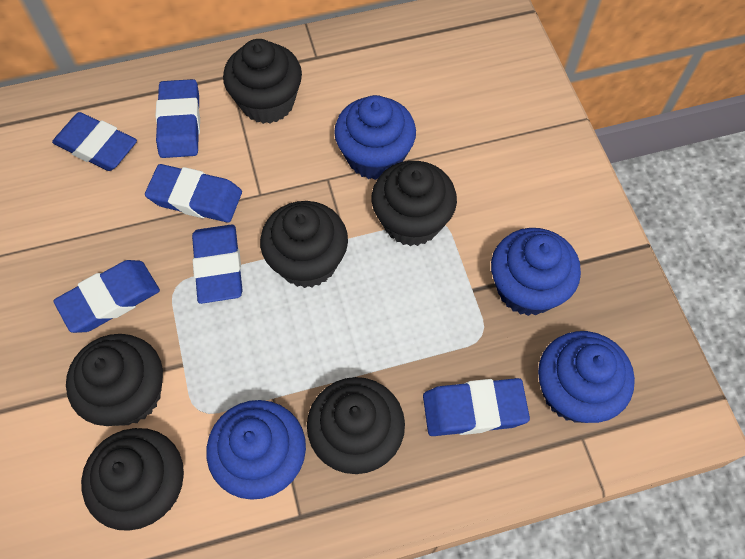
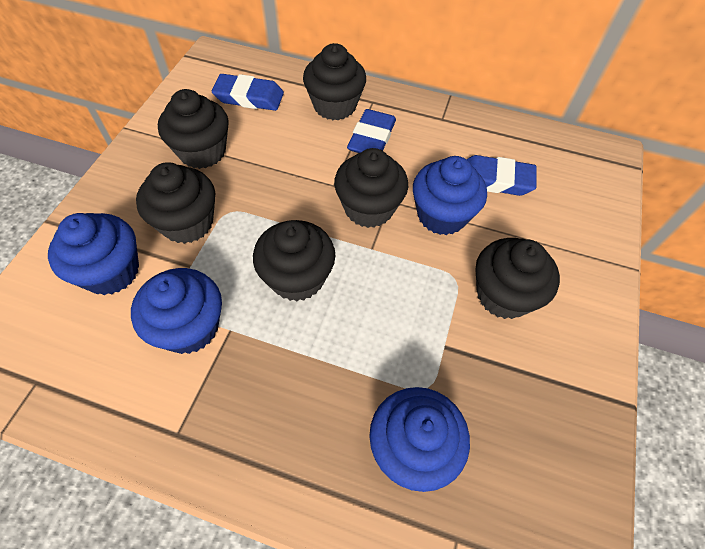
blue eraser: [52,112,137,171] [54,260,160,333] [145,164,242,222] [155,79,200,158] [192,224,243,304] [423,378,530,436] = 6 -> [212,74,284,111] [347,109,396,153] [467,155,537,196] = 3

